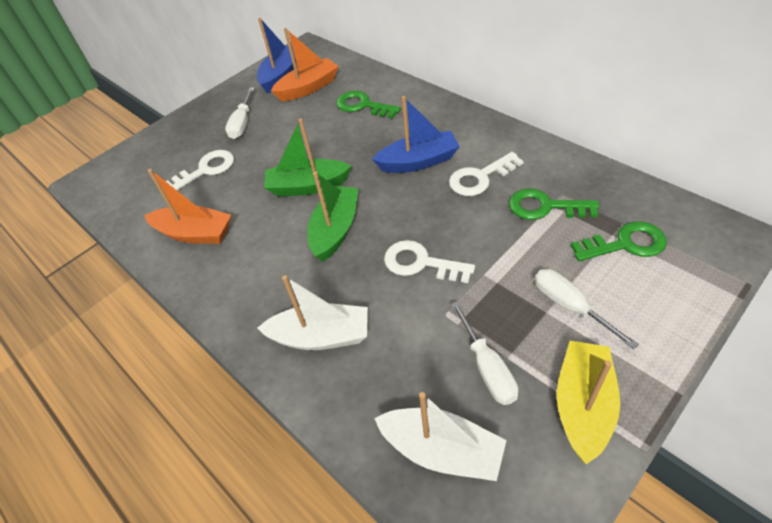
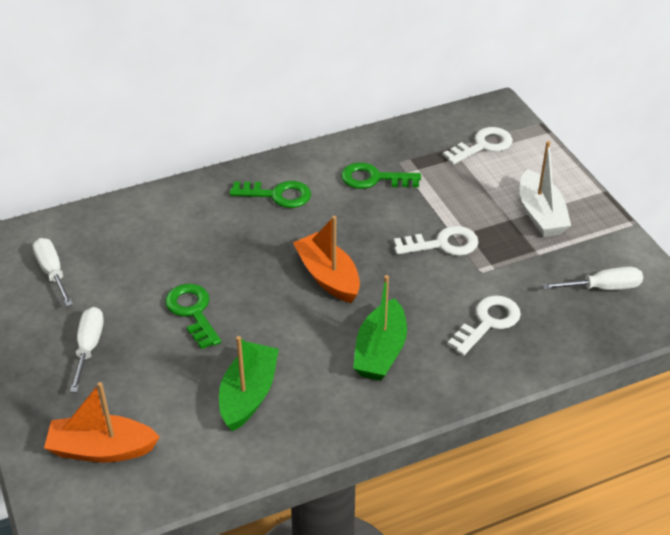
blue boat: [257,18,296,94] [372,96,460,173] = 2 -> none = 0
white boat: [258,275,368,350] [374,392,507,481] = 2 -> [520,141,571,237] = 1
yellow boat: [557,341,620,464] = 1 -> none = 0

